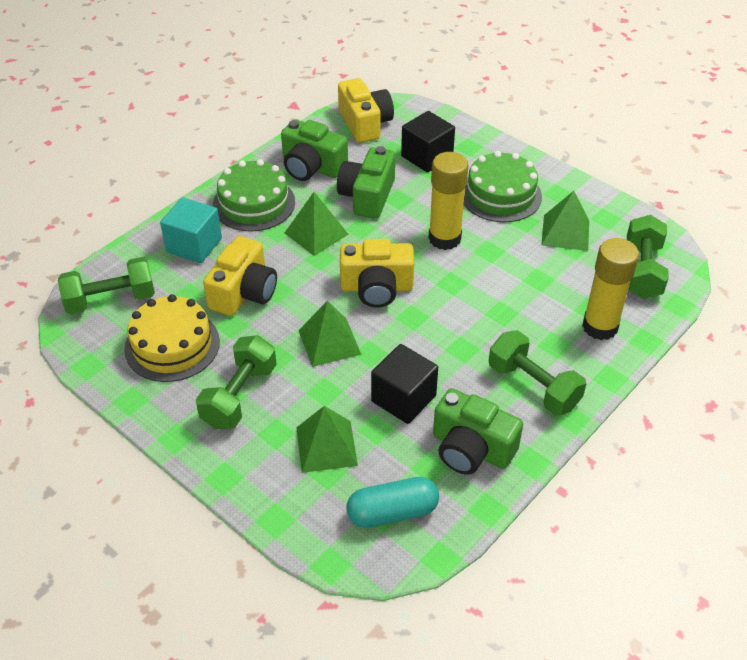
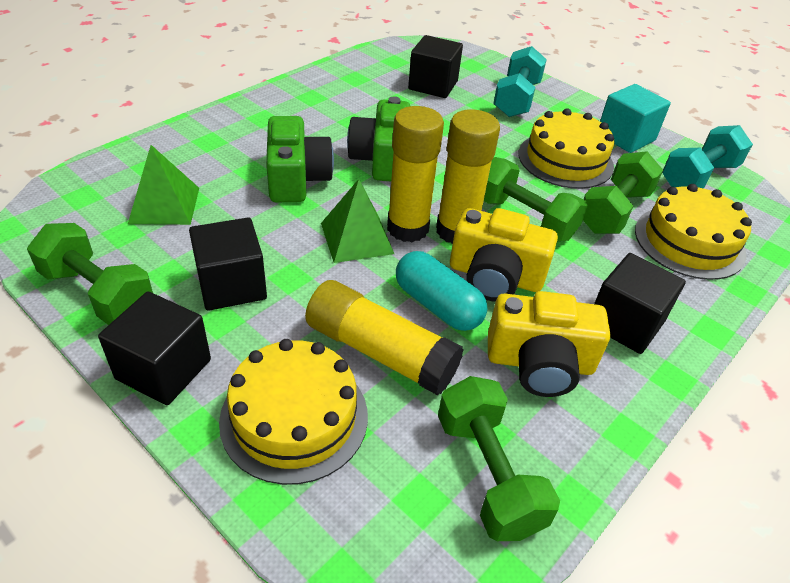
black cube: [371,344,438,424] [401,111,455,173] = 2 -> [98,292,211,405] [189,217,267,311] [408,35,463,98] [594,253,686,354] = 4
green cake: [213,159,295,232] [464,151,542,222] = 2 -> none = 0
green camera: [281,119,348,181] [337,146,395,219] [433,388,523,475] = 3 -> [266,116,334,202] [347,97,410,181] = 2
green pyramid: [285,192,349,256] [296,406,358,473] [299,301,362,367] [541,191,589,251] = 4 -> [128,145,199,225] [321,179,394,263] = 2
turquoise dumbbell: none = 0 -> [493,46,547,117] [662,125,753,188] = 2
yellow cake: [124,294,220,382] = 1 -> [219,339,368,485] [518,109,614,189] [635,184,752,280] = 3
yellow camera: [203,236,277,316] [338,78,394,143] [340,239,414,308] = 3 -> [450,208,558,301] [488,291,610,397] = 2
yellow glue stick: [428,152,468,250] [582,238,639,340] = 2 -> [305,280,463,395] [387,106,444,242] [436,109,500,244] = 3

